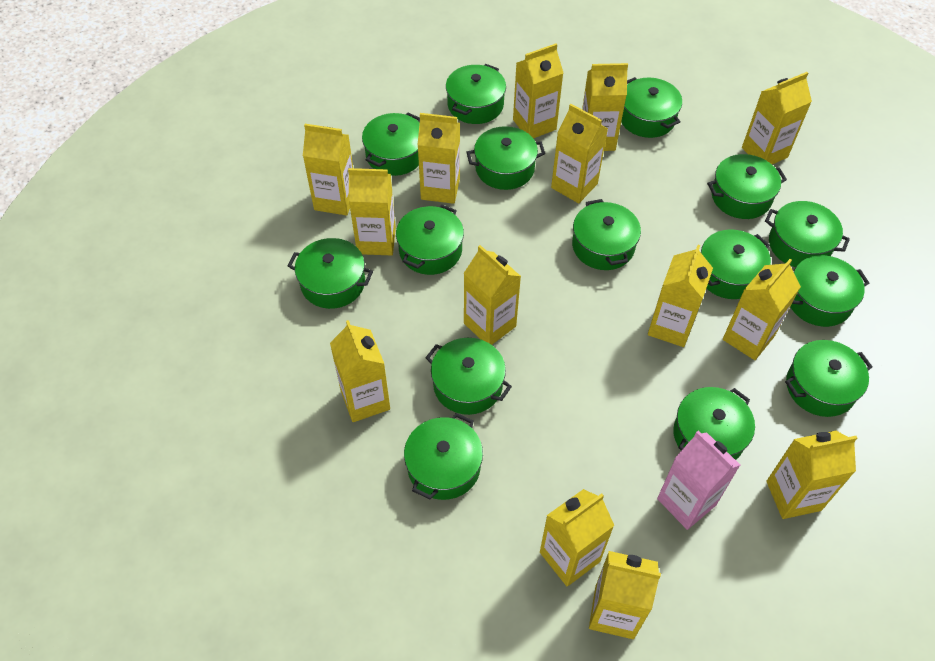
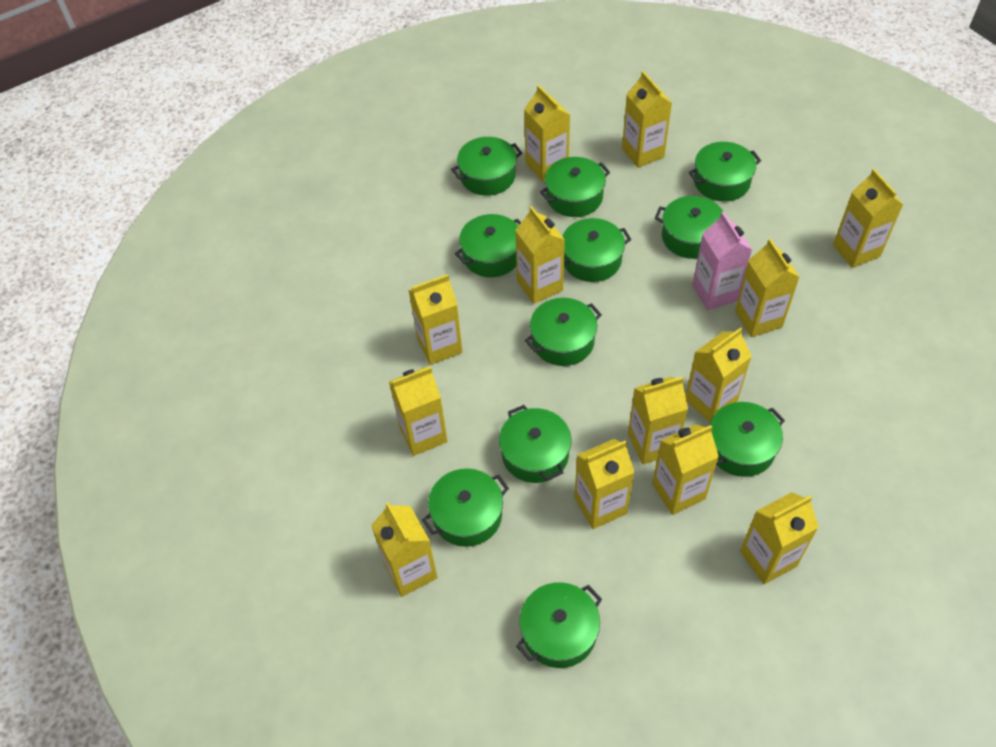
green pot: [288,238,373,309] [362,113,420,176] [396,204,464,275] [404,413,483,500] [425,338,512,415] [446,64,506,124] [466,126,545,190] [572,199,641,270] [621,77,682,138] [673,387,755,460] [701,229,771,299] [707,154,787,219] [765,201,850,267] [785,340,873,417] [790,255,869,327] = 15 -> [422,468,509,547] [451,137,522,196] [455,214,521,277] [499,405,571,483] [516,582,602,668] [525,298,602,366] [540,157,610,217] [562,218,632,282] [655,196,723,259] [689,142,761,202] [710,402,785,477] = 11
yellow carton: [303,124,353,215] [330,320,390,422] [348,168,396,255] [418,113,460,204] [464,245,521,345] [513,43,563,138] [540,489,615,586] [551,104,608,203] [582,63,628,151] [589,551,661,639] [648,245,713,347] [723,259,801,360] [742,72,812,164] [766,431,857,519] = 14 -> [371,502,438,597] [389,366,448,456] [409,274,463,365] [515,206,565,304] [524,85,570,181] [575,439,634,529] [622,71,672,168] [628,377,688,464] [652,424,719,515] [686,328,752,422] [735,238,800,337] [740,492,819,584] [833,169,903,268] = 13

